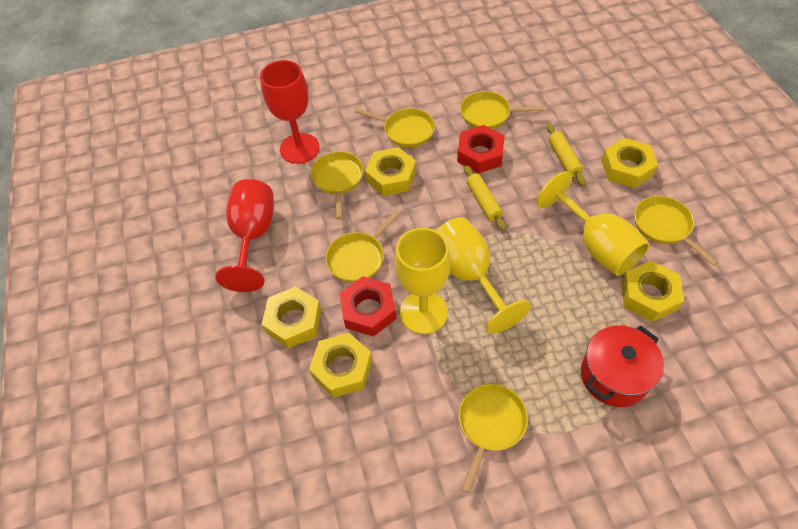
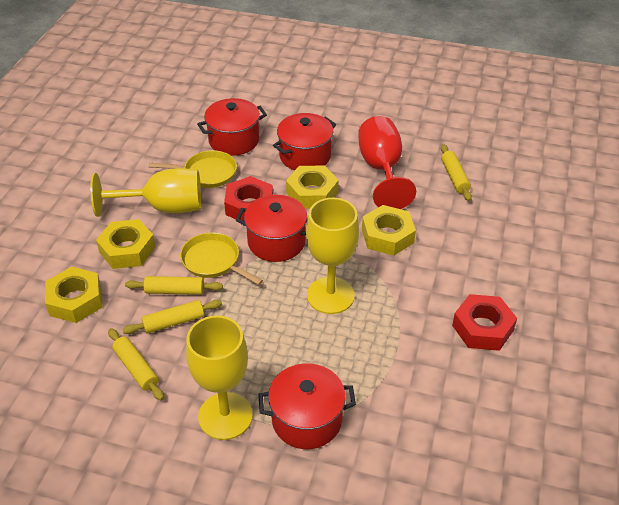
red goblet: [215,179,274,292] [260,60,320,164] = 2 -> [358,116,416,209] = 1
red pot: [581,325,664,407] = 1 -> [197,98,267,156] [236,195,308,262] [258,363,356,449] [273,113,336,170] = 4
yellow nut: [262,286,321,348] [309,333,372,398] [365,147,416,196] [601,138,658,188] [621,261,684,322] = 5 -> [45,267,102,323] [96,219,156,269] [286,166,339,209] [362,205,416,256] = 4
yellow pan: [311,151,364,219] [326,210,401,283] [355,108,435,148] [459,384,528,493] [460,91,545,129] [634,196,718,266] = 6 -> [149,150,237,188] [180,232,263,285] = 2
yellow rolling pin: [464,165,506,231] [546,124,586,186] = 2 -> [108,328,164,401] [122,300,222,334] [125,276,223,295] [441,144,472,201] = 4

